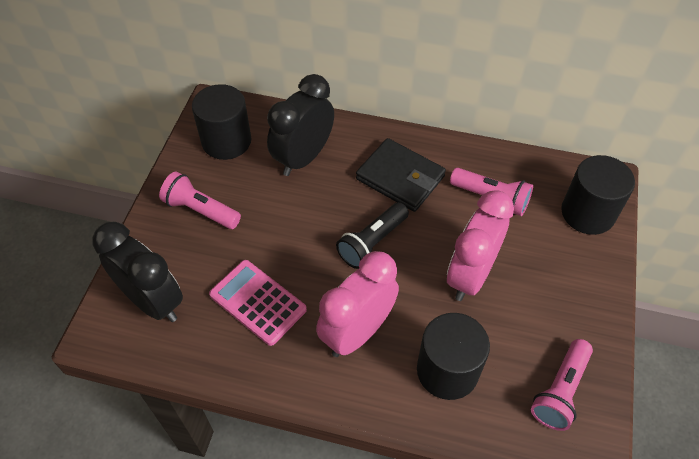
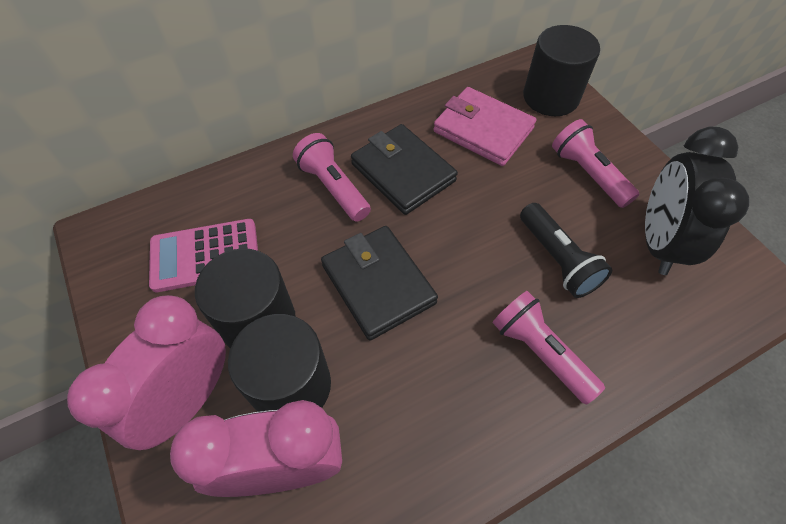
black clock: [92,222,183,322] [267,74,334,176] = 2 -> [645,127,749,275] = 1
black wallet: [356,138,446,212] = 1 -> [321,226,438,340] [351,124,458,215] = 2
pink wallet: none = 0 -> [433,87,536,166] = 1

